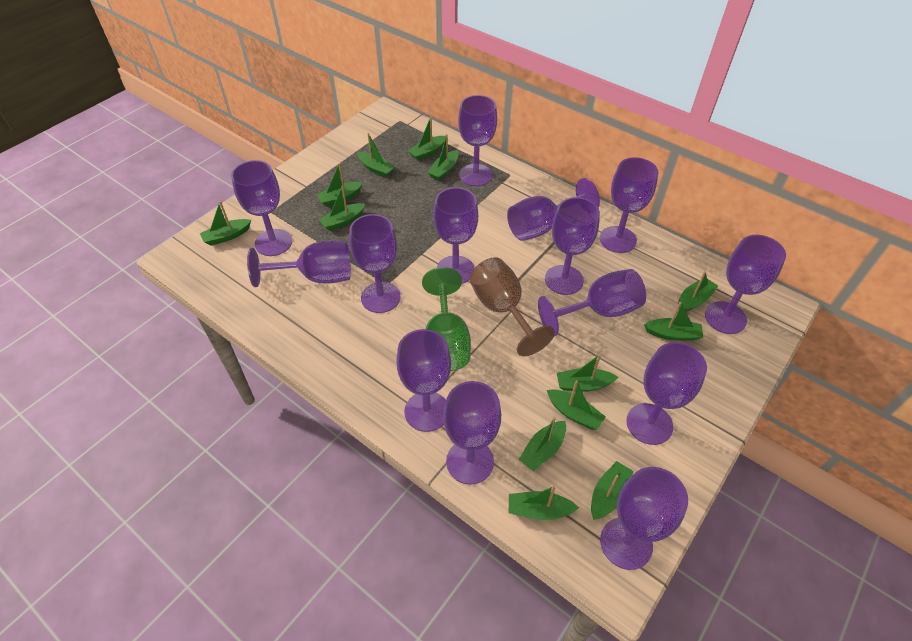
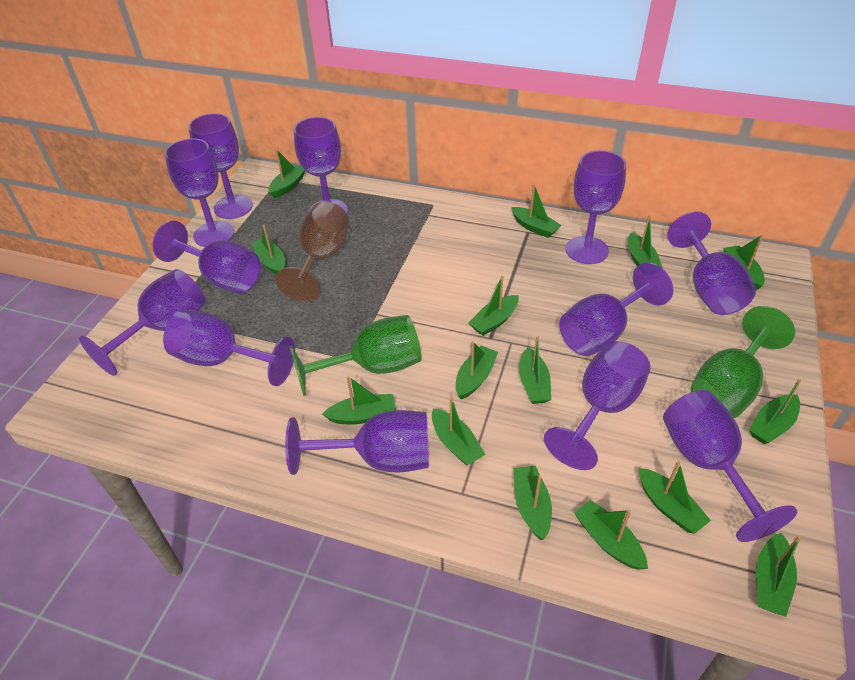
green boat: [200,201,251,246] [316,163,363,207] [319,185,365,231] [357,133,395,177] [408,117,446,161] [427,134,458,181] [509,485,579,520] [518,417,566,471] [547,380,606,430] [557,354,618,392] [591,461,634,520] [644,302,703,341] [678,271,718,312] = 13 -> [252,225,285,275] [269,149,305,198] [322,376,396,425] [432,397,486,466] [455,341,498,399] [468,275,519,336] [511,184,562,238] [514,465,552,540] [519,336,551,404] [574,500,648,570] [628,215,663,268] [638,461,711,534] [723,234,765,290] [749,379,801,444] [756,533,801,617] = 15
green goblet: [422,267,471,371] = 1 -> [290,315,422,396] [691,306,795,418] = 2
purple goblet: [231,160,292,256] [247,241,351,287] [349,214,401,313] [396,329,451,432] [433,187,478,284] [443,381,501,485] [458,95,497,186] [507,178,600,241] [538,269,646,336] [545,197,600,295] [600,157,658,253] [600,467,688,570] [626,342,707,445] [705,235,786,334] = 14 -> [79,269,205,376] [153,220,261,293] [163,309,295,386] [164,138,234,247] [188,113,253,219] [285,410,429,475] [294,117,348,213] [544,341,651,470] [559,262,673,356] [566,150,626,264] [663,390,797,542] [667,211,756,315] = 12

